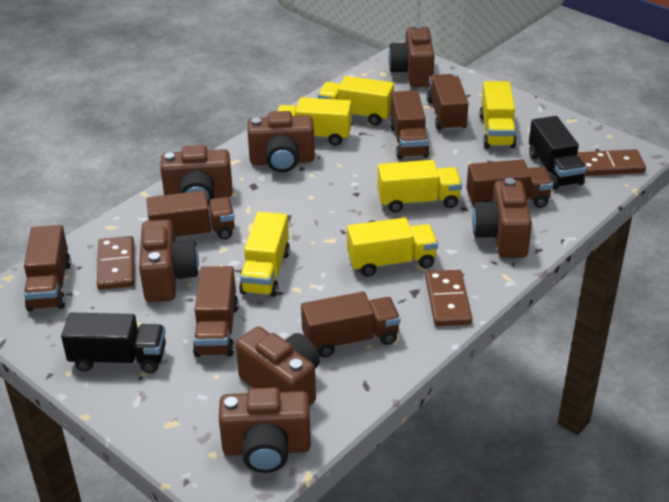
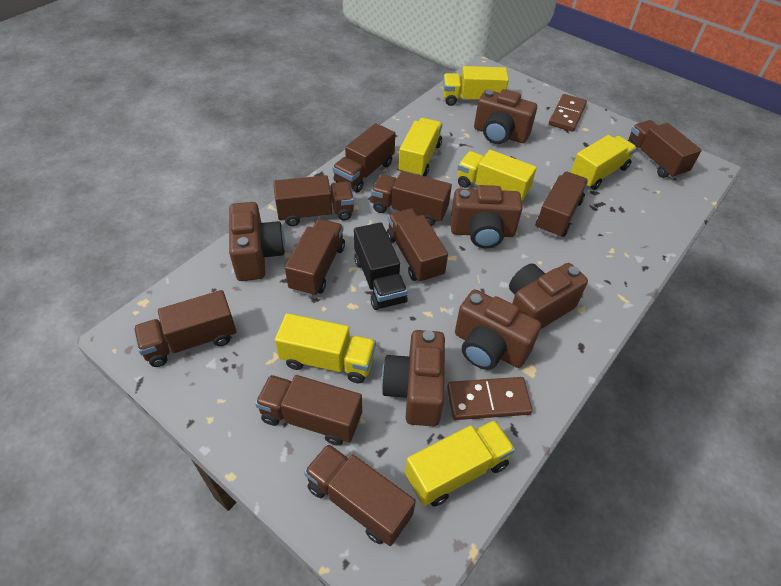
black truck: [61,312,166,373] [529,116,586,189] = 2 -> [354,222,408,310] = 1
brown camera: [139,220,199,302] [160,145,232,206] [219,387,311,473] [236,326,320,406] [247,111,315,172] [388,24,435,87] [472,178,532,258] = 7 -> [229,202,285,281] [381,330,445,426] [451,185,523,248] [455,290,541,370] [474,89,537,144] [509,263,588,330] = 6
brown domino: [97,236,134,290] [425,269,473,326] [577,149,646,176] = 3 -> [447,377,532,420] [549,94,587,132] = 2
brown truck: [24,225,71,311] [147,190,235,240] [193,266,239,357] [301,292,400,358] [390,90,430,159] [427,74,468,131] [467,159,553,208] = 7 -> [134,290,236,367] [255,375,362,446] [273,175,354,226] [285,219,345,297] [304,444,416,546] [332,123,395,193] [371,171,452,226] [387,208,448,283] [536,172,588,238] [628,120,702,179] = 10

